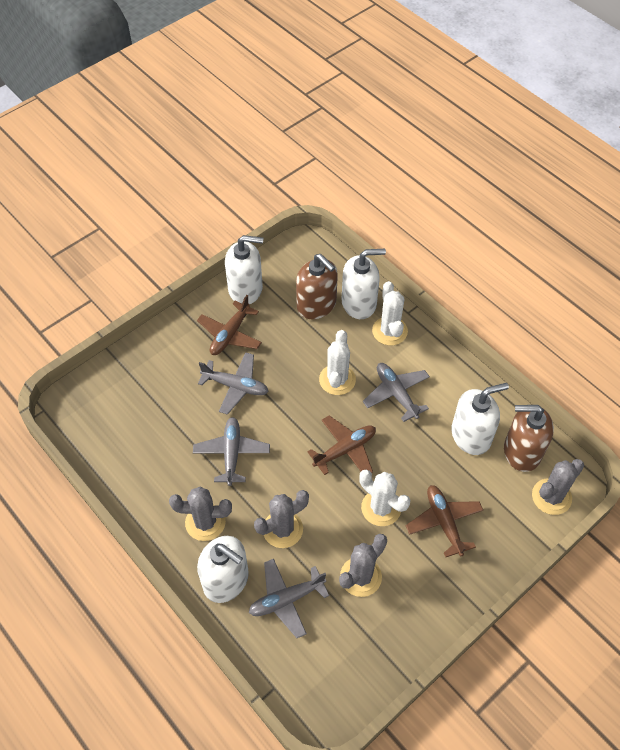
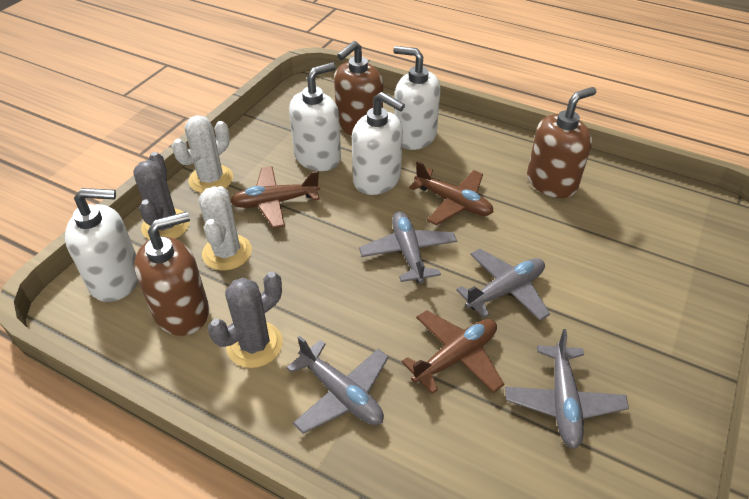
brown soap dispenser: [296,254,338,319] [504,405,554,472] = 2 -> [134,212,209,336] [334,41,383,136] [527,87,597,198] = 3
grey cactus: [169,487,232,541] [254,490,309,548] [339,534,387,597] [532,459,584,515] = 4 -> [133,152,190,240] [208,271,283,368] = 2
white cactus: [319,330,356,395] [359,470,410,526] [372,281,408,346] = 3 -> [172,115,233,193] [199,186,252,271] = 2

